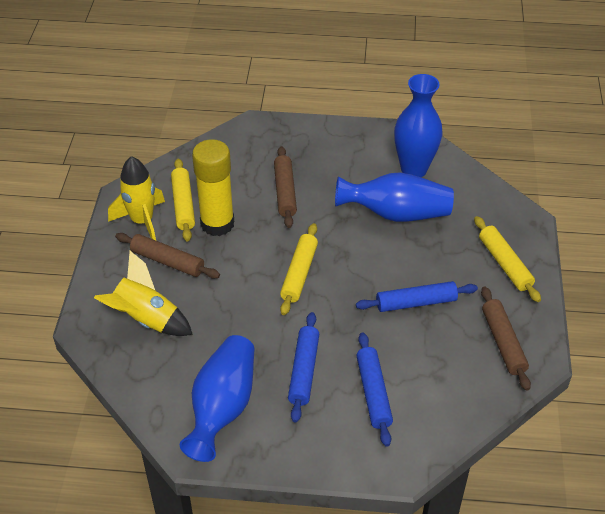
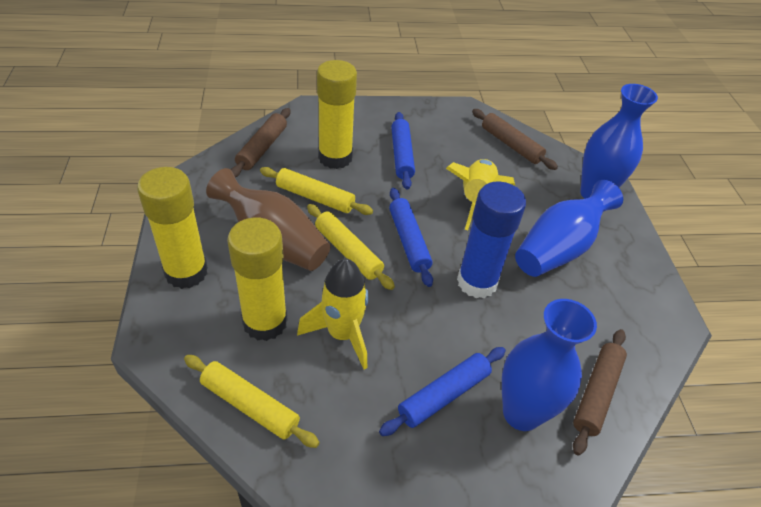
blue glue stick: none = 0 -> [457,182,526,298] = 1
brown vase: none = 0 -> [206,168,331,271] = 1
yellow glue stick: [192,139,234,236] = 1 -> [137,167,208,289] [227,217,287,341] [317,60,357,169] = 3

